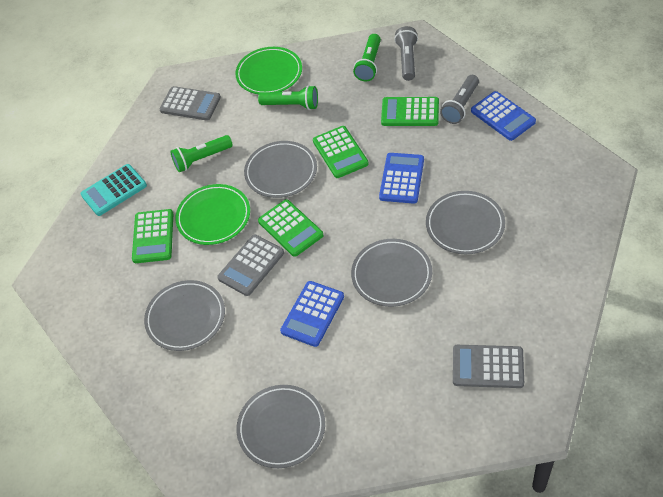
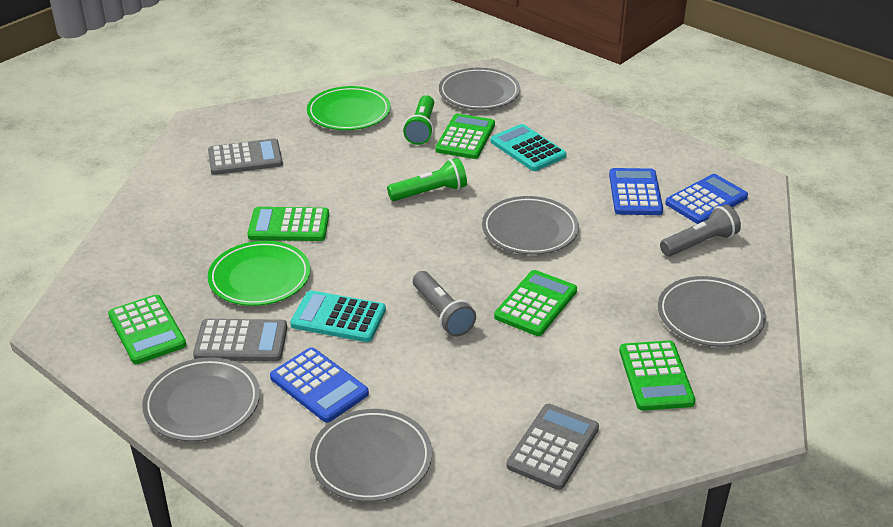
green calculator: [132,209,173,263] [258,199,324,257] [313,126,369,178] [381,97,439,126] = 4 -> [108,295,186,364] [247,207,329,241] [436,114,495,159] [494,270,577,336] [619,341,695,411] = 5
green flashlight: [170,135,233,172] [258,85,318,110] [353,34,381,81] = 3 -> [387,158,467,201] [403,95,434,145] = 2
turquoise calculator: [80,164,147,216] = 1 -> [290,290,386,342] [490,124,566,171] = 2

